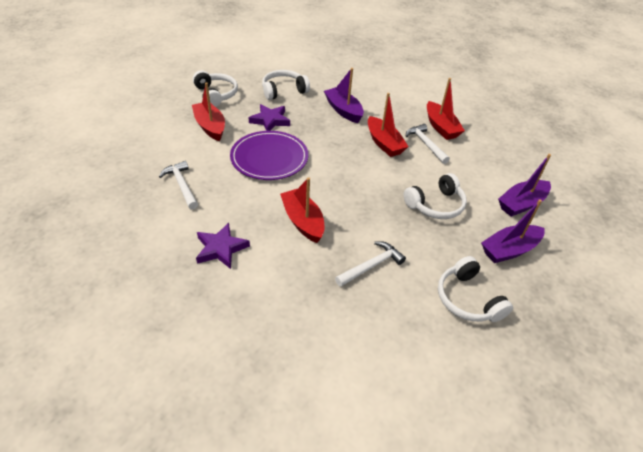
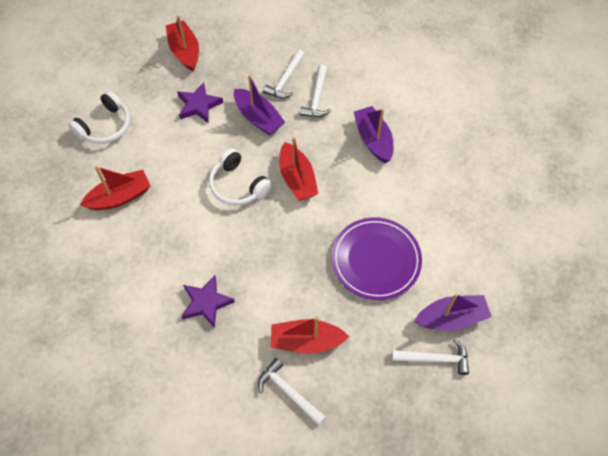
white hammer: [159,161,198,210] [335,241,406,287] [406,124,450,164] = 3 -> [258,358,326,425] [263,49,304,99] [300,65,331,117] [392,339,469,375] = 4
white headphones: [193,70,238,107] [262,70,310,100] [404,173,467,219] [438,256,513,322] = 4 -> [68,91,130,144] [209,148,272,206] = 2

